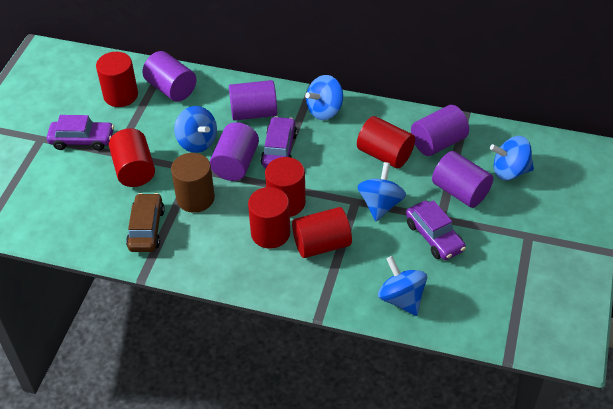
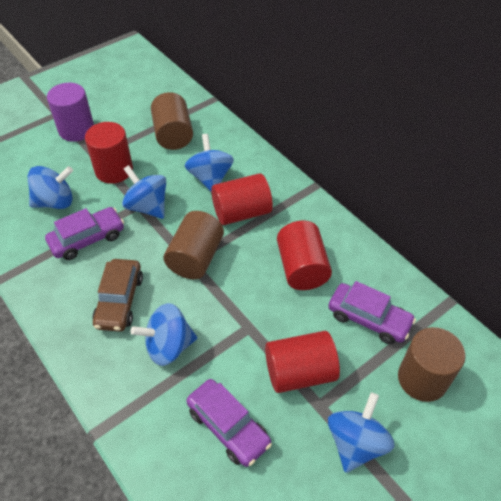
brown cylinder: [171,153,215,213] = 1 -> [151,92,193,150] [163,211,224,279] [398,327,466,402] = 3
purple cylinder: [142,51,197,102] [210,122,259,181] [229,80,277,121] [411,105,469,156] [432,151,493,208] = 5 -> [47,83,94,142] = 1
red cylinder: [96,52,138,107] [109,128,155,187] [248,187,290,248] [265,157,306,217] [292,207,352,258] [357,116,415,168] = 6 -> [85,122,133,184] [211,173,273,225] [265,331,340,393] [277,221,332,290] = 4

